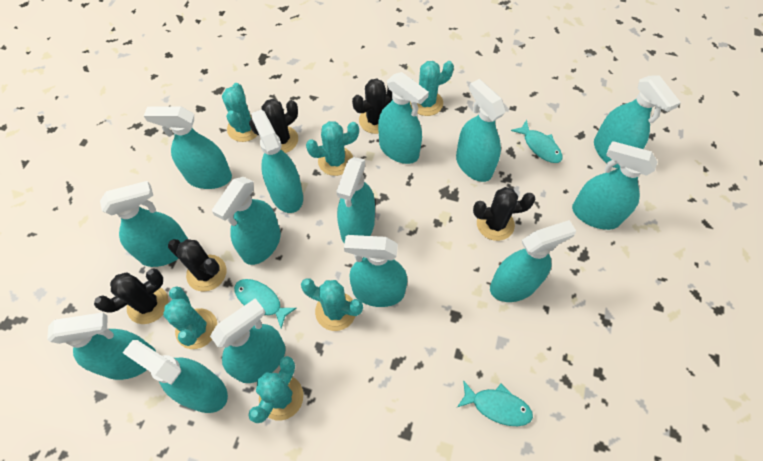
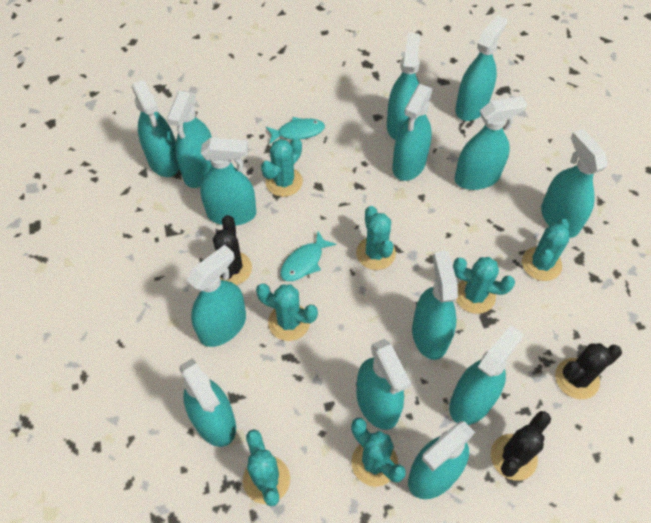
black cactus: [94,268,168,324] [168,239,226,292] [249,99,298,153] [352,78,392,134] [473,187,536,241] = 5 -> [213,215,252,285] [491,411,551,481] [555,343,622,399] = 3
turquoise cactus: [163,286,217,349] [222,83,258,142] [248,356,303,423] [301,278,363,331] [306,121,359,176] [410,61,454,116] = 6 -> [243,429,290,507] [256,284,318,341] [261,138,303,197] [351,418,406,487] [356,206,396,270] [453,257,515,314] [522,219,569,281] = 7
turquoise fish: [234,279,297,328] [457,380,533,426] [511,120,562,163] = 3 -> [266,117,325,144] [280,232,336,281] = 2

